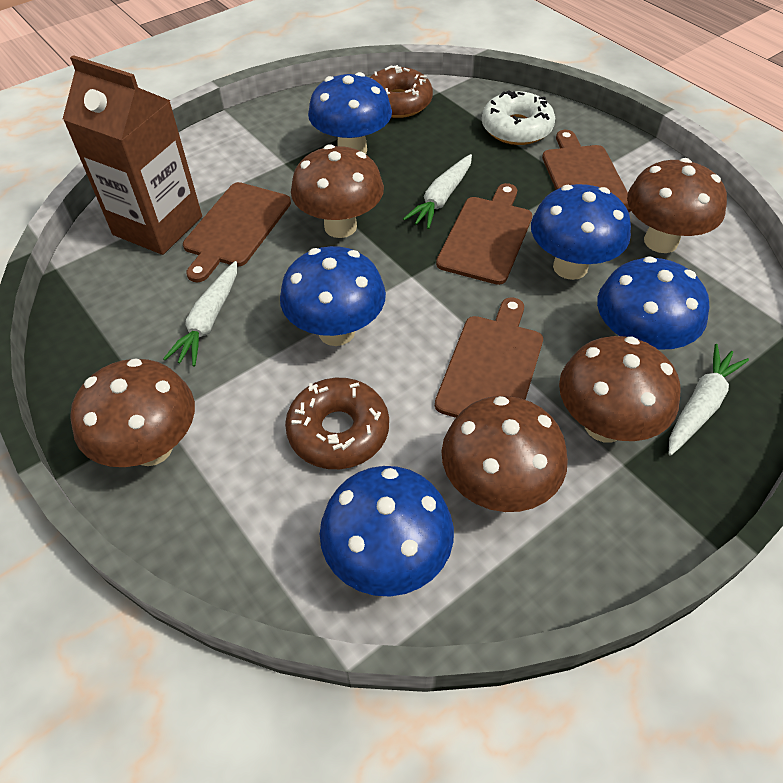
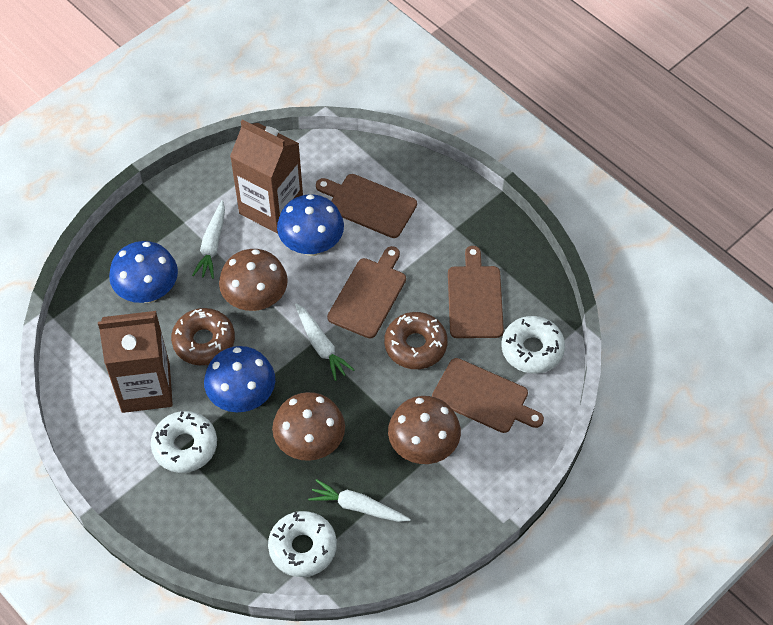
blue mushroom: [280,246,386,346] [308,72,392,154] [320,466,454,597] [531,184,631,280] [597,256,709,350] = 5 -> [109,241,178,303] [204,346,275,412] [277,194,344,256] = 3
brown carton: [63,55,202,255] = 1 -> [98,311,173,413] [230,120,303,234] = 2
brown mushroom: [71,358,195,467] [291,144,384,238] [441,396,568,512] [559,336,681,443] [627,158,727,253] = 5 -> [219,249,288,311] [272,392,345,461] [388,396,461,464] = 3
white donut: [482,90,555,145] = 1 -> [151,411,217,473] [268,511,337,577] [501,316,565,374] = 3

